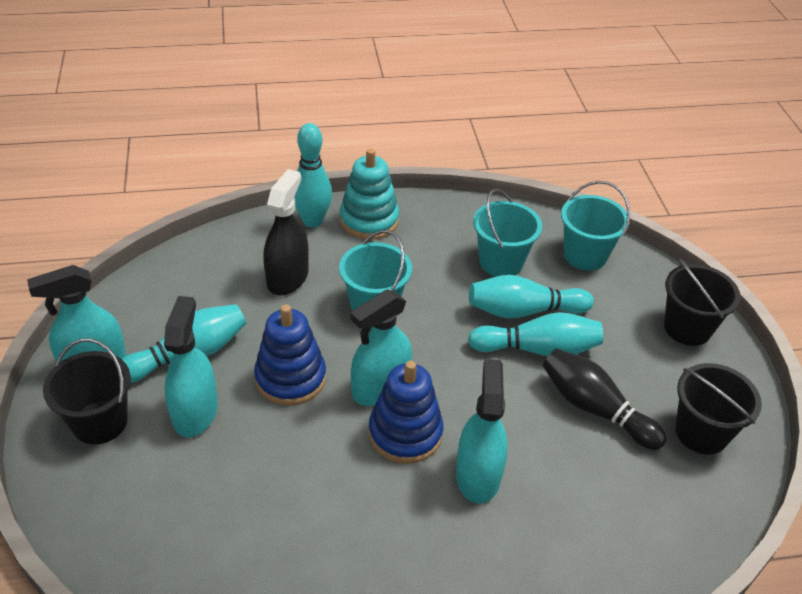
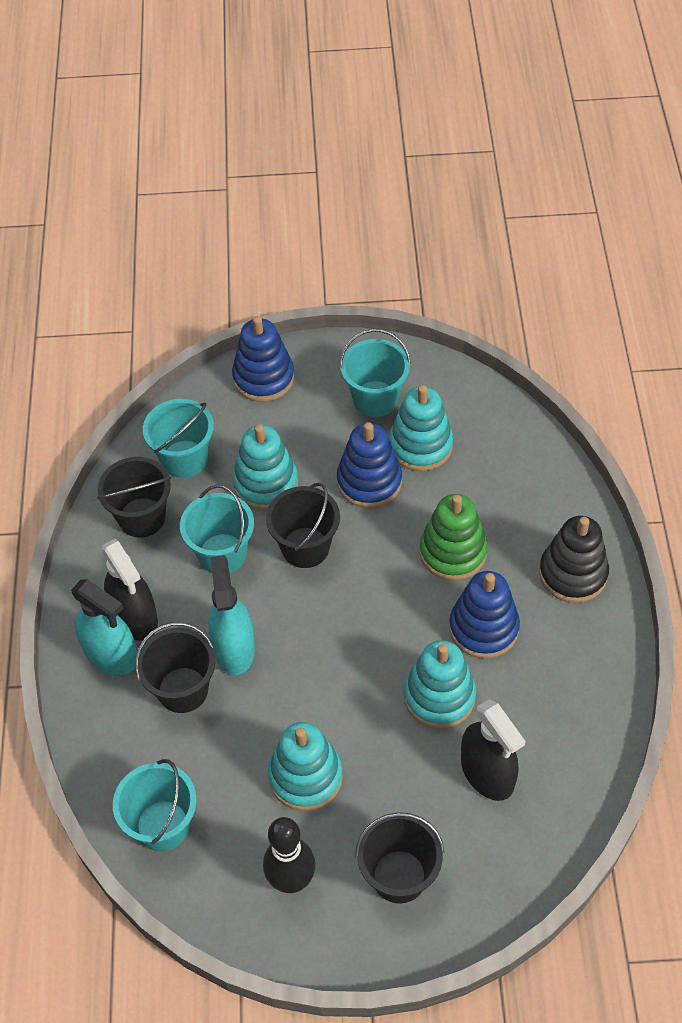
black bucket: [43,338,131,445] [664,259,741,346] [675,363,762,454] = 3 -> [97,457,171,538] [135,622,215,713] [266,483,340,568] [355,812,445,904] = 4
black spray bottle: [263,169,309,295] = 1 -> [102,539,158,641] [461,699,525,801] = 2
black stacking toy: none = 0 -> [539,516,609,603] = 1
blue stacking toy: [254,305,326,406] [369,361,443,464] = 2 -> [232,316,295,402] [337,422,402,508] [449,571,520,658] = 3
green stacking toy: none = 0 -> [419,494,488,581] = 1
turquoise bowling pin: [122,304,246,383] [294,123,332,227] [468,312,603,357] [469,275,594,318] = 4 -> none = 0
turquoise bucket: [339,230,412,311] [473,189,542,277] [561,181,630,271] = 3 -> [113,759,197,852] [143,399,214,478] [180,485,254,574] [339,329,411,417] = 4
turquoise spray bottle: [27,265,126,362] [164,296,218,437] [351,289,412,406] [456,359,508,504] = 4 -> [71,579,137,675] [208,555,255,675] = 2
turquoise stacking toy: [340,149,399,240] = 1 -> [232,424,298,510] [268,722,343,811] [389,385,453,471] [404,640,476,729] = 4

